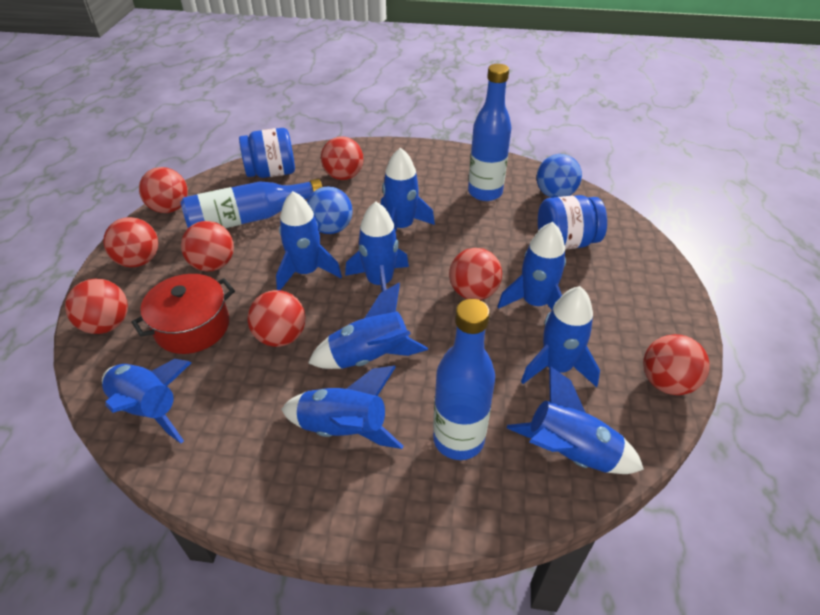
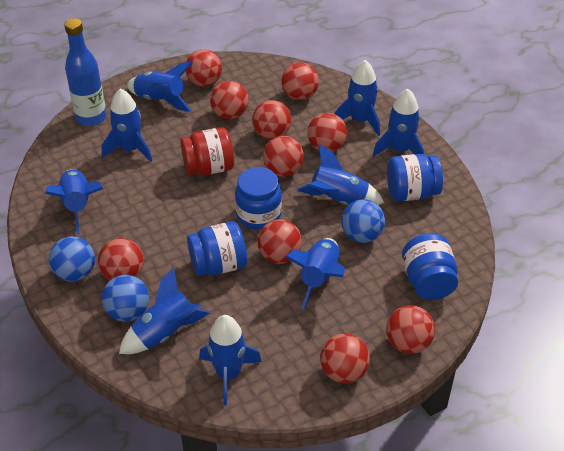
blue ball: [307,186,353,234] [537,154,582,198] = 2 -> [49,236,95,282] [102,275,149,322] [341,199,385,243] = 3
blue bottle: [180,179,323,228] [433,299,495,460] [468,64,511,201] = 3 -> [64,18,106,126] = 1
blue jar: [239,128,295,178] [538,195,607,250] = 2 -> [187,221,247,276] [235,167,282,230] [387,154,443,201] [402,233,458,300] = 4
red ball: [65,278,128,334] [103,217,158,267] [139,167,188,213] [181,221,234,271] [248,290,305,347] [321,136,364,180] [449,248,502,300] [643,334,709,395] = 8 -> [98,238,144,280] [186,49,222,87] [210,81,249,119] [252,100,292,139] [258,219,302,264] [263,136,304,177] [281,62,319,100] [307,113,347,152] [320,333,370,383] [386,305,435,354] = 10
red jar: none = 0 -> [180,127,234,176] = 1
red pot: [131,274,235,354] = 1 -> none = 0

